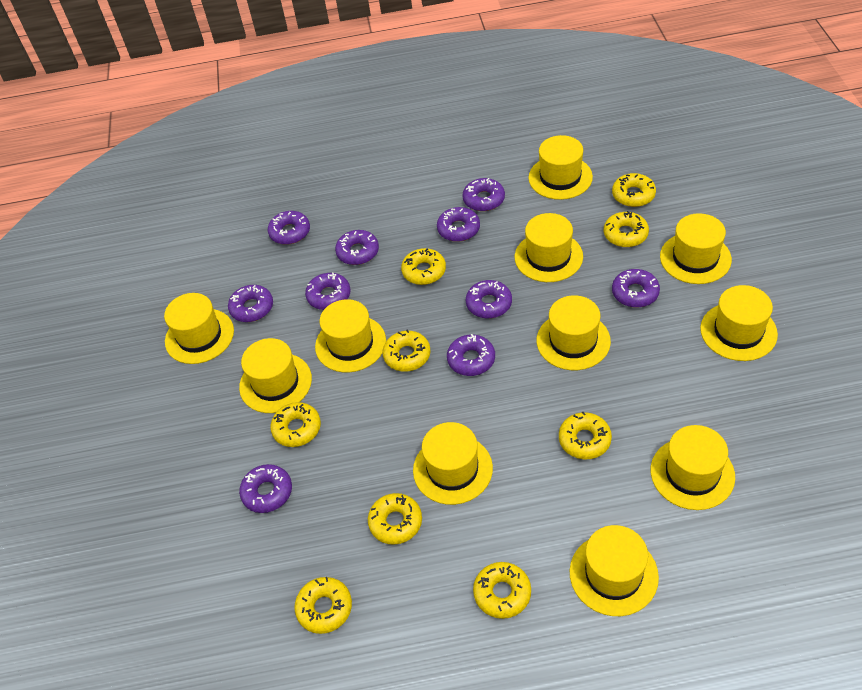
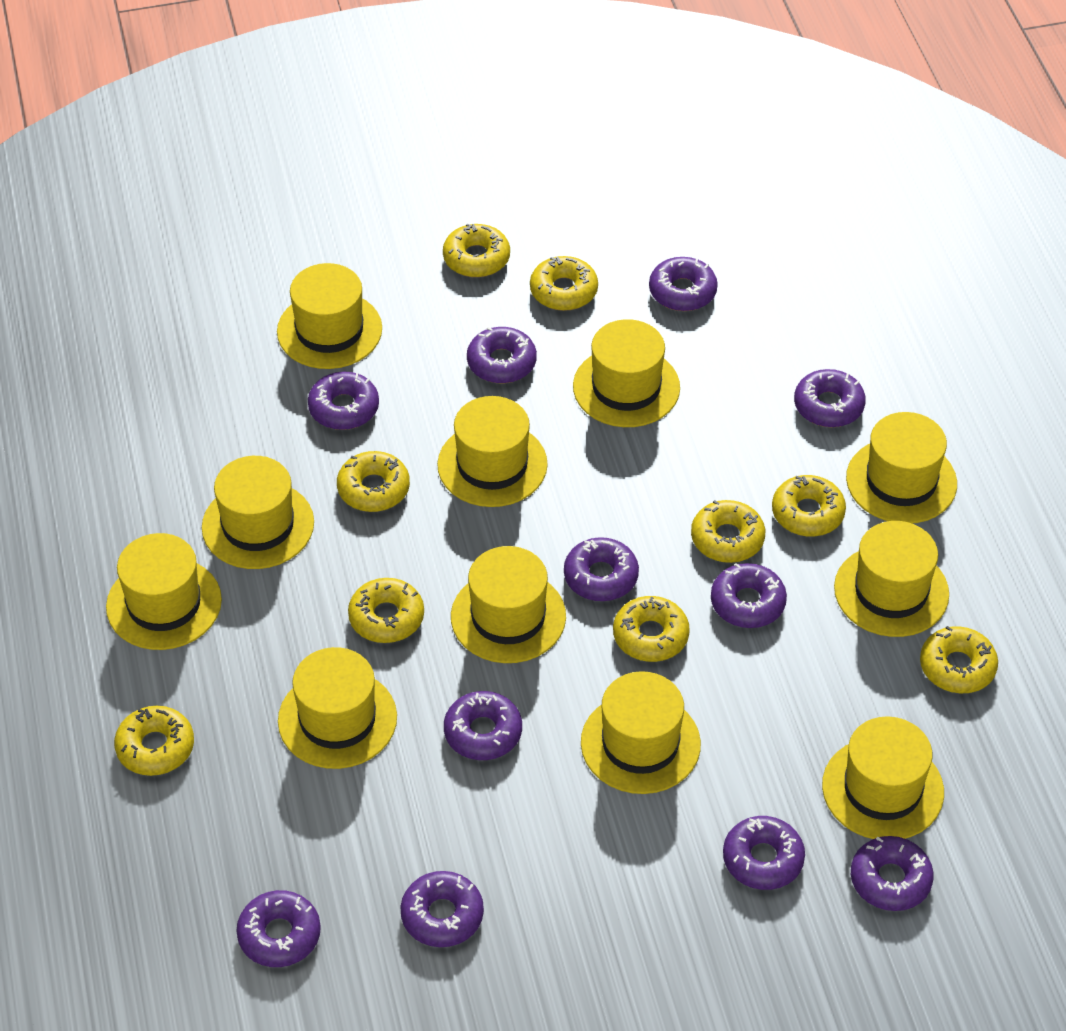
purple donut: [228,285,273,322] [239,464,292,513] [268,211,310,245] [305,273,351,310] [335,230,379,265] [437,207,480,242] [447,334,495,376] [462,178,505,211] [466,280,512,319] [612,269,660,307] = 10 -> [236,890,321,967] [308,371,379,430] [400,871,484,947] [444,691,522,760] [467,327,537,383] [564,537,639,601] [649,257,718,311] [711,563,787,628] [723,816,805,890] [794,369,866,427] [851,836,934,911] = 11

